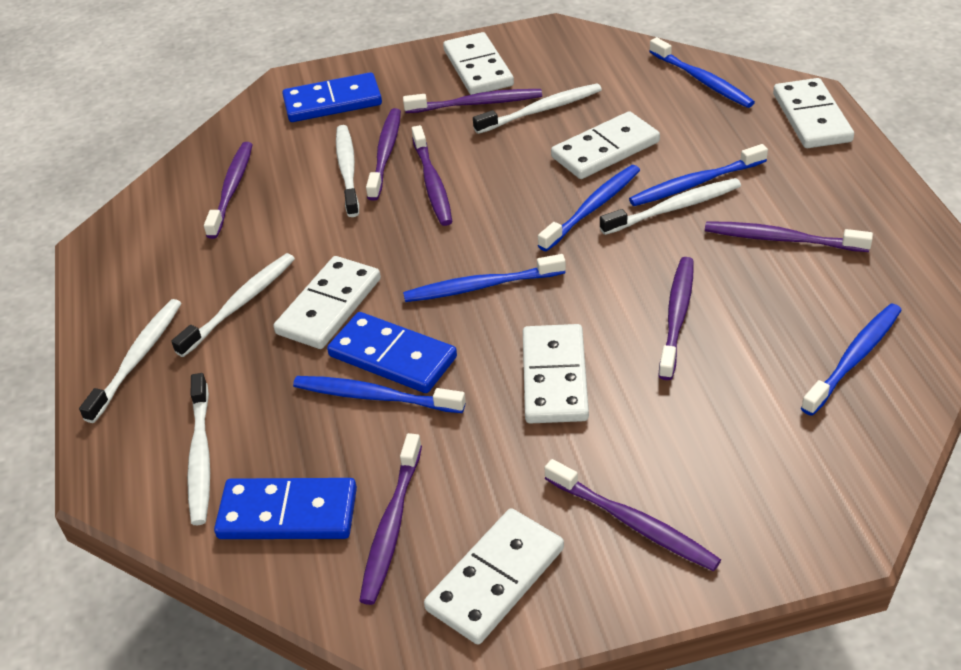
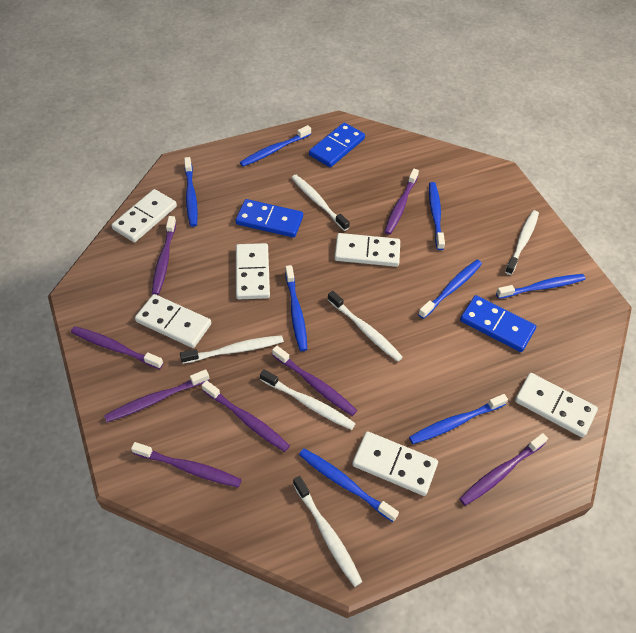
blue toothbrush: [293,376,466,413] [403,254,566,302] [538,165,640,251] [629,144,768,206] [649,37,755,108] [801,303,902,416] = 6 -> [184,157,198,227] [240,125,311,166] [285,265,307,351] [299,448,399,522] [409,394,508,444] [418,260,482,319] [429,182,445,250] [496,274,586,299] = 8

